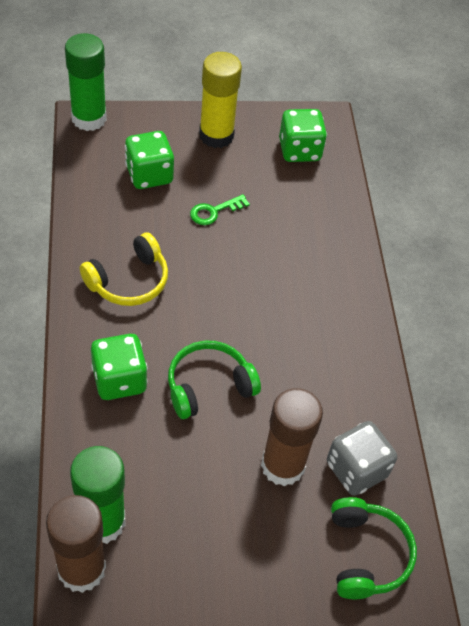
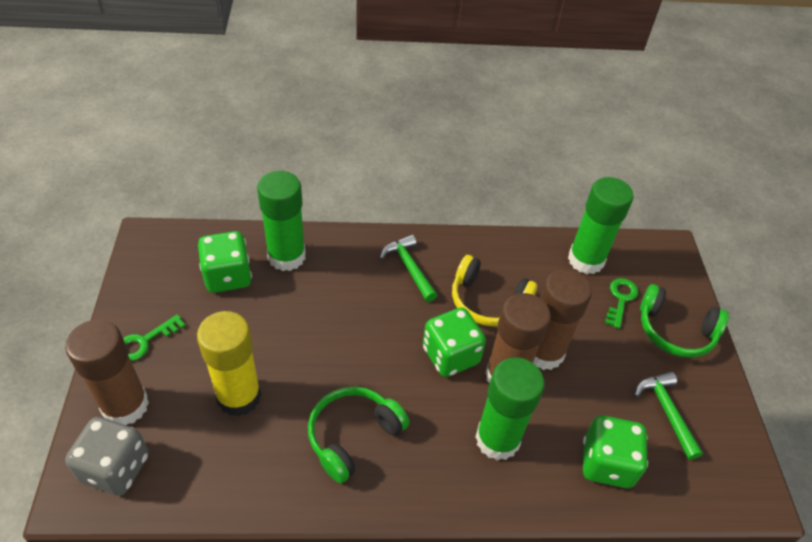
brown glue stick: [46,495,106,593] [261,388,323,486] = 2 -> [65,320,149,425] [485,293,551,384] [533,269,592,370] = 3
green glue stick: [65,33,107,131] [70,446,126,544] = 2 -> [257,171,306,271] [475,357,545,461] [568,177,634,274] = 3
green hammer: none = 0 -> [380,234,437,302] [635,371,703,460] = 2
green key: [190,194,250,225] = 1 -> [123,314,186,361] [605,278,638,329] = 2

